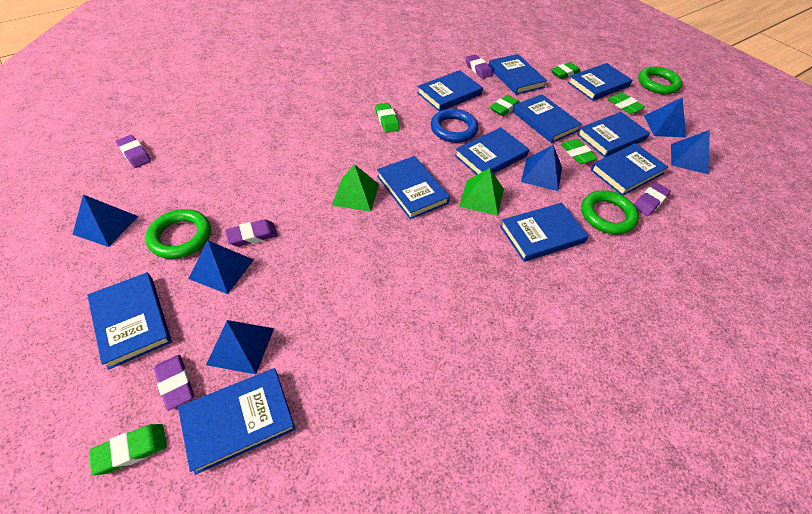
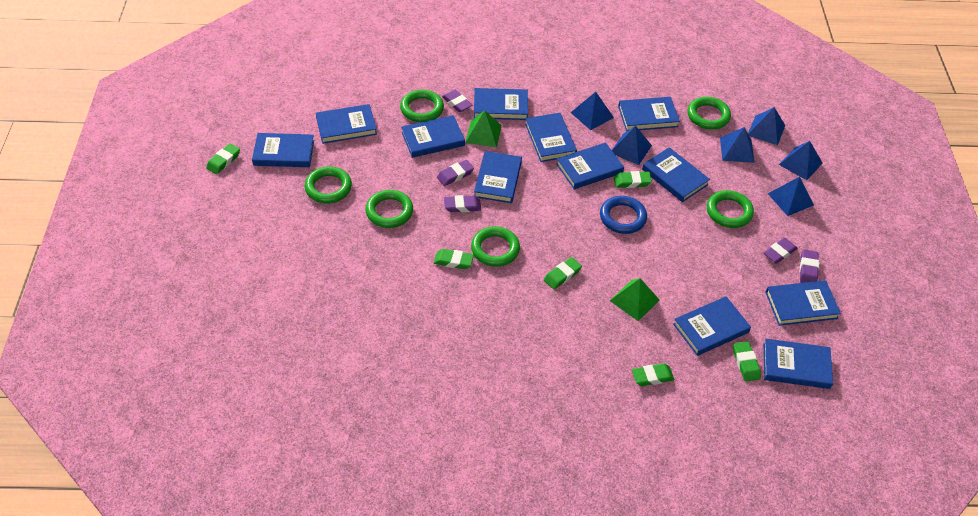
blue book: [87,272,172,370] [178,368,296,475] [377,156,450,219] [417,70,483,111] [455,127,529,175] [489,54,547,95] [500,203,589,262] [513,94,582,143] [568,63,632,101] [577,112,650,157] [591,143,668,195] = 11 -> [252,133,314,167] [316,104,377,144] [401,115,465,158] [474,88,528,120] [474,151,522,203] [525,113,577,162] [556,143,624,189] [618,97,680,131] [642,147,710,202] [673,296,751,356] [763,339,833,389] [765,280,841,326] = 12
green ring: [145,209,211,259] [581,190,639,234] [638,66,682,94] = 3 -> [305,166,352,203] [366,190,413,228] [400,90,444,122] [471,226,520,267] [688,97,731,129] [707,190,754,228] = 6

